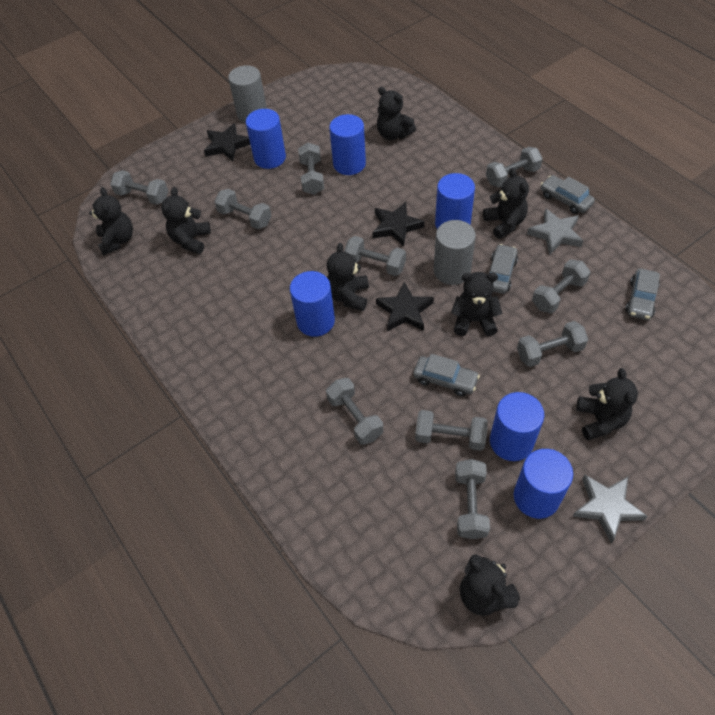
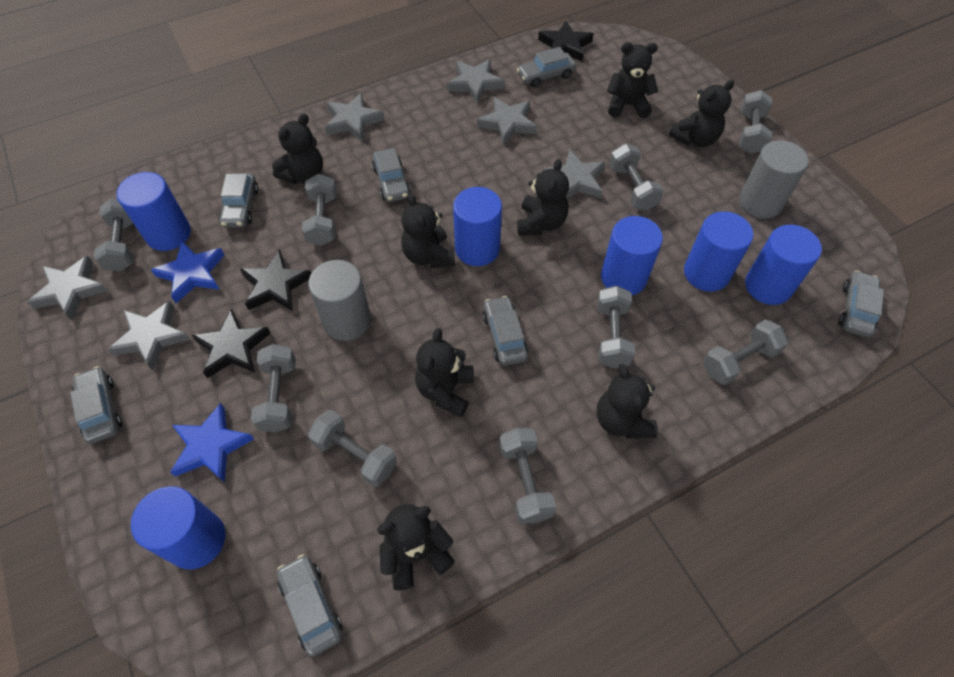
blue star: none = 0 -> [151,241,224,303] [170,403,254,483] = 2
grey car: [413,354,480,396] [489,244,518,294] [541,175,595,214] [625,268,660,320] = 4 -> [70,366,122,444] [219,173,258,228] [277,554,343,657] [372,148,410,202] [482,296,528,366] [517,47,576,88] [838,271,884,338] = 7
grey dumbbell: [110,170,168,205] [214,189,271,229] [298,143,324,195] [326,378,383,445] [344,236,406,276] [415,410,488,451] [455,459,490,539] [486,147,543,187] [517,321,588,367] [532,259,590,313] = 10 -> [94,198,134,272] [251,344,296,433] [302,174,337,246] [308,410,397,487] [499,428,556,524] [597,286,635,368] [609,144,664,211] [703,319,789,385] [739,90,772,154] = 9
grey star: [527,208,583,255] [573,474,648,543] = 2 -> [28,255,108,320] [108,301,190,370] [325,93,384,141] [447,59,505,104] [477,97,537,146] [543,149,605,199] = 6

